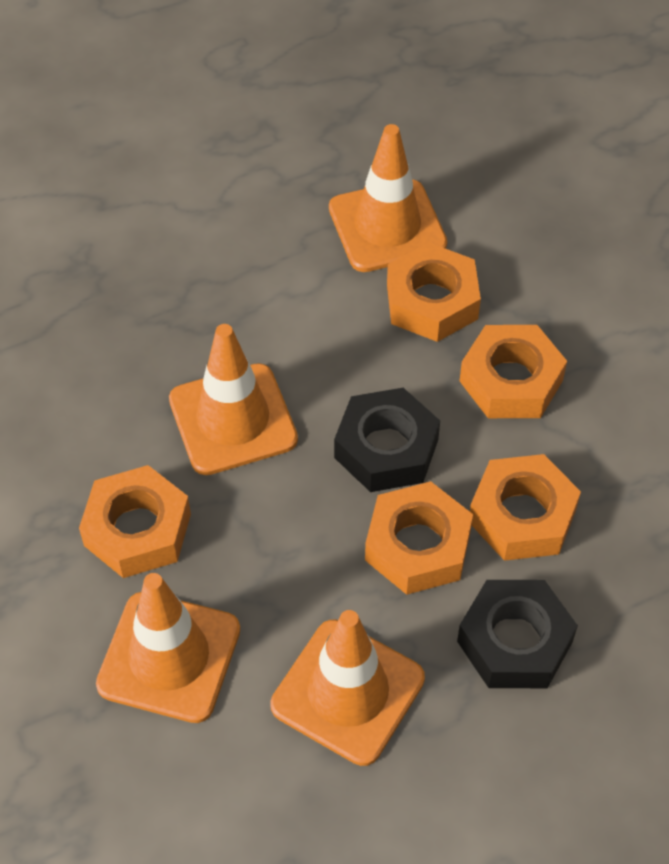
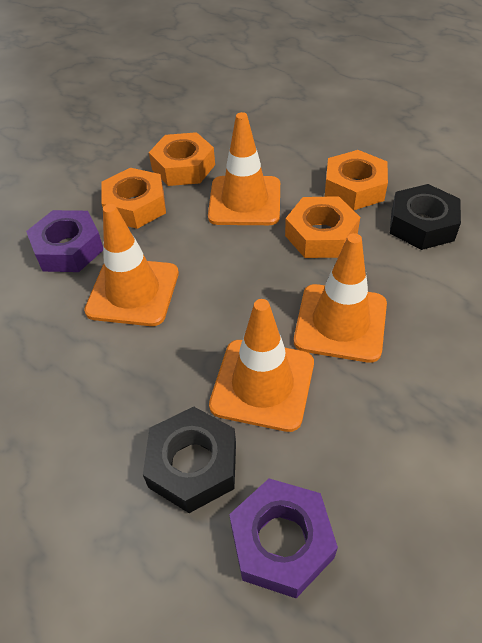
orange nut: [79,465,191,578] [365,481,473,595] [387,243,481,342] [460,325,567,418] [470,454,581,561] = 5 -> [101,168,166,229] [149,132,215,186] [285,196,360,258] [325,150,388,210] = 4
purple nut: none = 0 -> [26,210,103,272] [229,479,338,598] = 2

